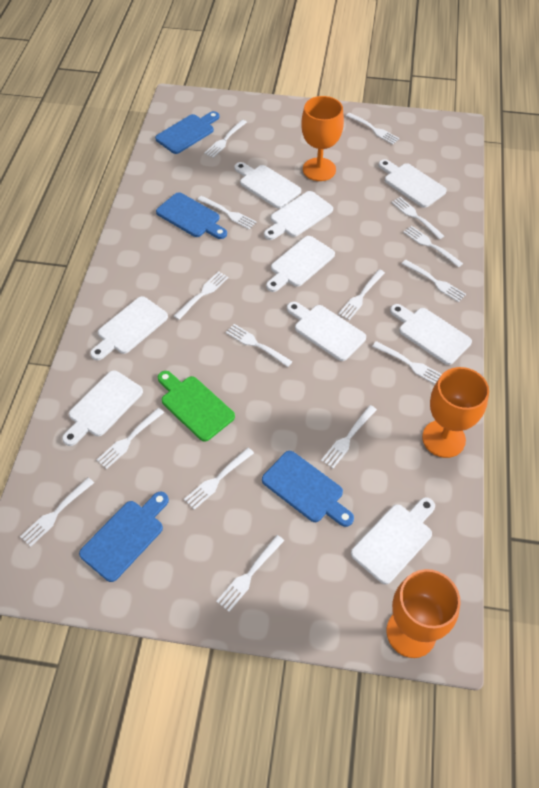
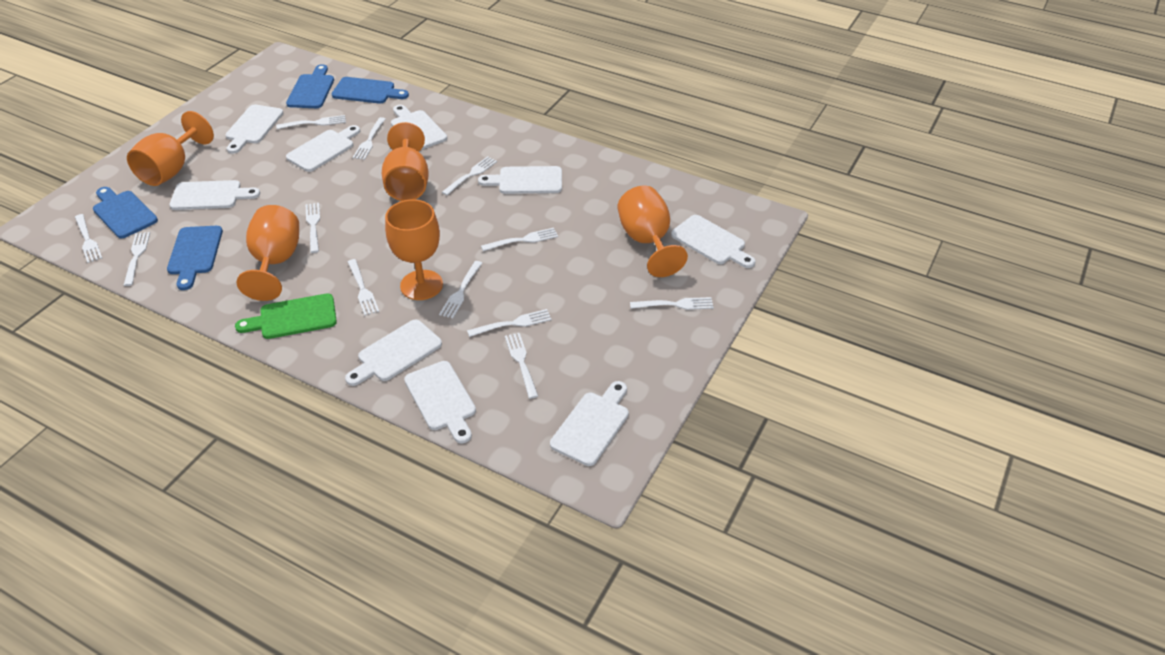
orange goblet: [301,96,344,181] [387,569,461,658] [422,367,489,458] = 3 -> [127,111,214,186] [237,205,299,301] [382,122,429,201] [385,199,443,300] [617,186,688,277] = 5
white fork: [20,477,94,547] [97,408,164,469] [174,271,229,320] [184,448,254,510] [197,196,257,230] [204,120,247,158] [216,535,284,612] [226,324,293,367] [321,405,377,468] [338,269,385,320] [346,113,400,144] [372,341,442,384] [391,197,444,239] [402,259,466,302] [403,226,463,268] = 15 -> [75,214,102,263] [124,232,150,286] [276,115,346,129] [306,203,320,253] [348,259,379,315] [353,117,385,160] [439,261,482,319] [442,156,497,195] [467,309,552,337] [481,228,558,251] [505,333,538,399] [630,297,714,310] = 12

